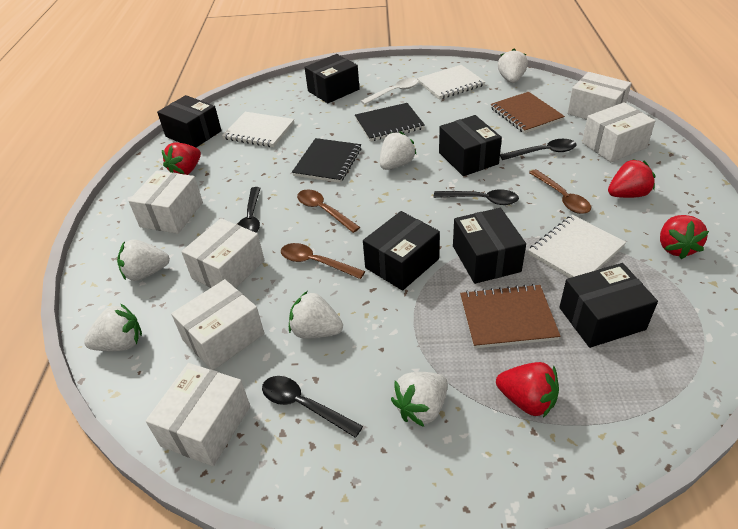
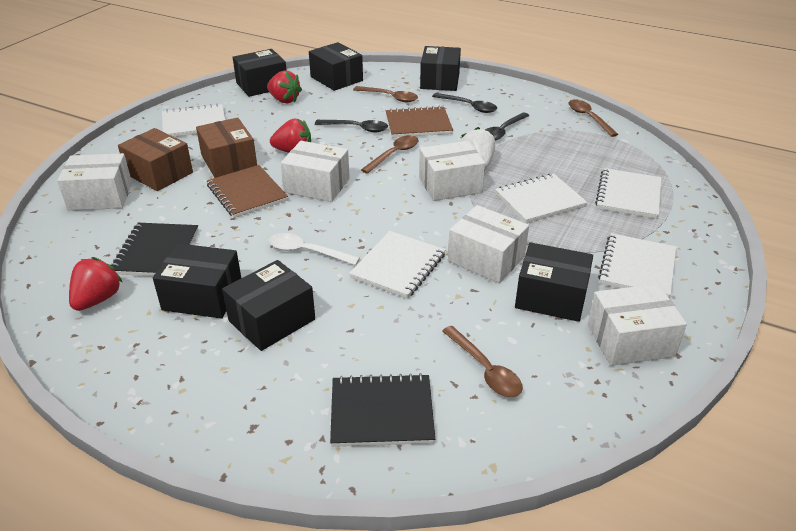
black spoon: [237,187,260,233] [262,376,363,438] [434,189,519,205] [500,139,577,160] = 4 -> [315,120,388,132] [432,93,497,113] [485,112,530,141] = 3
brown box: none = 0 -> [118,128,193,191] [196,117,257,178] = 2
brown spoon: [281,243,365,279] [297,189,360,233] [529,169,591,214] = 3 -> [353,86,418,102] [361,135,419,174] [442,326,523,397] [569,99,618,137] = 4
red strawberry: [162,142,201,175] [496,362,559,418] [608,159,656,198] [660,215,709,259] = 4 -> [69,257,123,311] [267,71,302,103] [270,119,311,153] = 3
white box: [129,171,203,234] [146,363,250,466] [171,279,264,370] [181,218,265,288] [567,72,631,120] [582,102,655,162] = 6 -> [57,153,132,211] [281,141,350,202] [419,141,485,201] [448,205,529,283] [588,284,687,366] = 5
white notebook: [222,112,294,147] [417,65,485,100] [528,215,626,278] = 3 -> [162,104,225,137] [349,231,446,299] [495,174,588,223] [595,168,662,219] [598,233,676,298] = 5
white strawberry: [84,303,142,351] [117,239,170,281] [289,291,343,338] [380,131,417,170] [391,372,448,427] [498,49,528,83] = 6 -> [461,127,495,168] = 1

